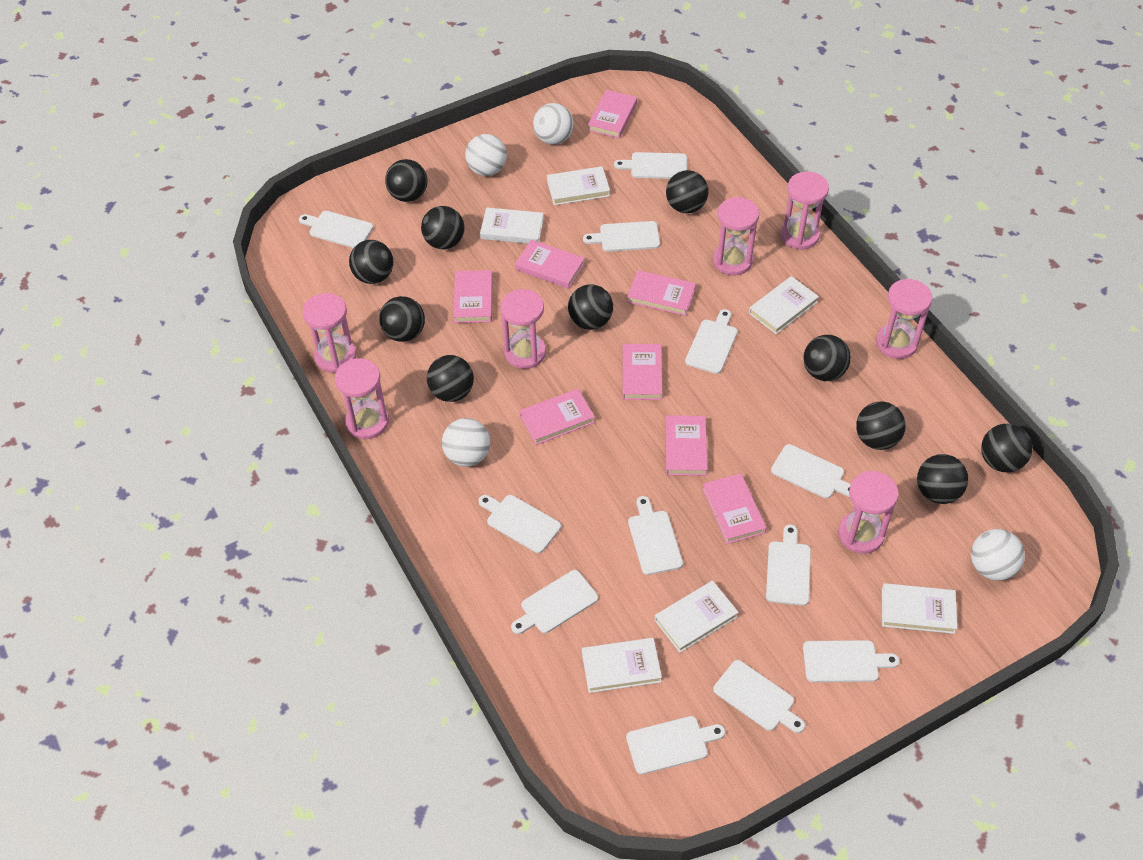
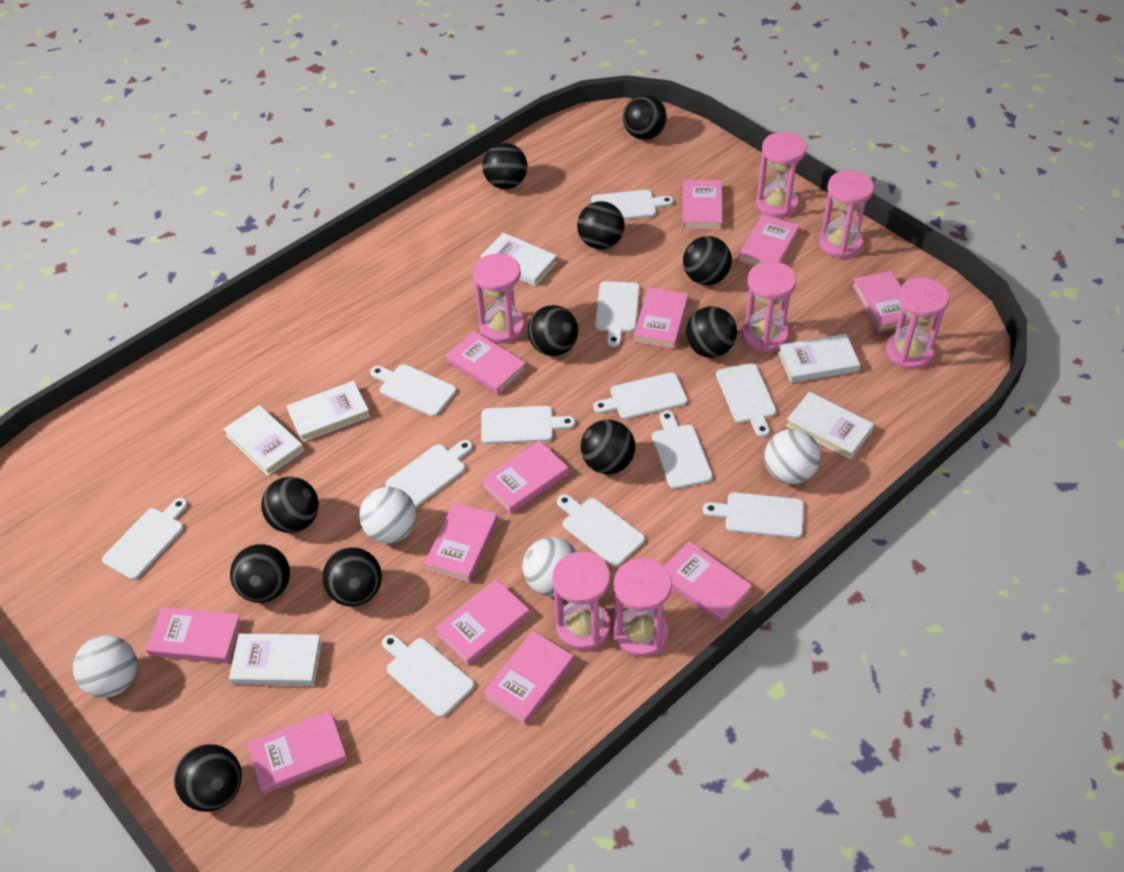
pink book: [453,270,493,323] [515,239,585,289] [519,389,595,445] [588,90,637,138] [622,344,662,400] [627,270,696,316] [665,415,708,476] [702,473,766,544] = 8 -> [146,607,242,664] [247,711,348,794] [424,503,498,583] [435,579,530,666] [446,331,526,395] [481,440,569,514] [483,631,574,725] [633,287,689,349] [664,541,752,623] [682,180,723,230] [738,214,800,266] [852,271,910,333] = 12

